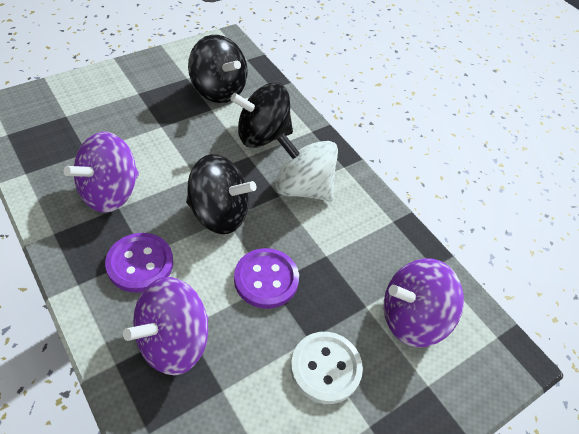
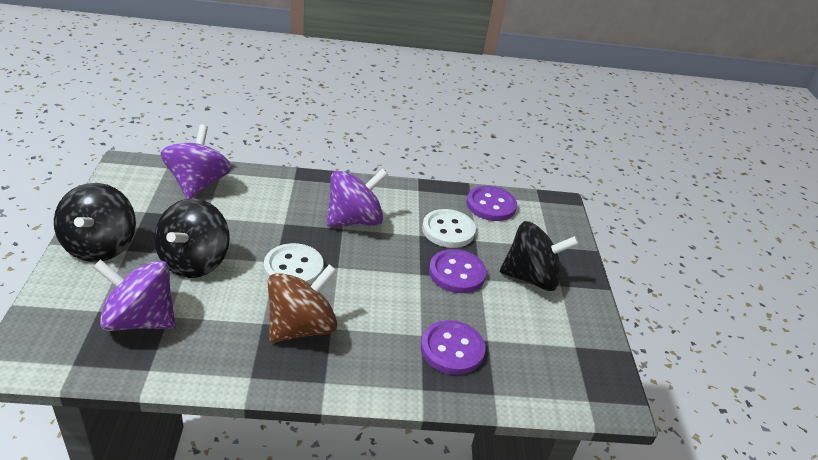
brown spinning top: none = 0 -> [268,264,337,343] = 1
purple button: [105,233,173,293] [234,248,299,309] = 2 -> [421,320,486,375] [429,249,487,293] [466,186,517,221] = 3
white button: [291,332,363,404] = 1 -> [264,243,324,285] [422,209,476,248] = 2
white spinning top: [275,133,338,201] = 1 -> none = 0

